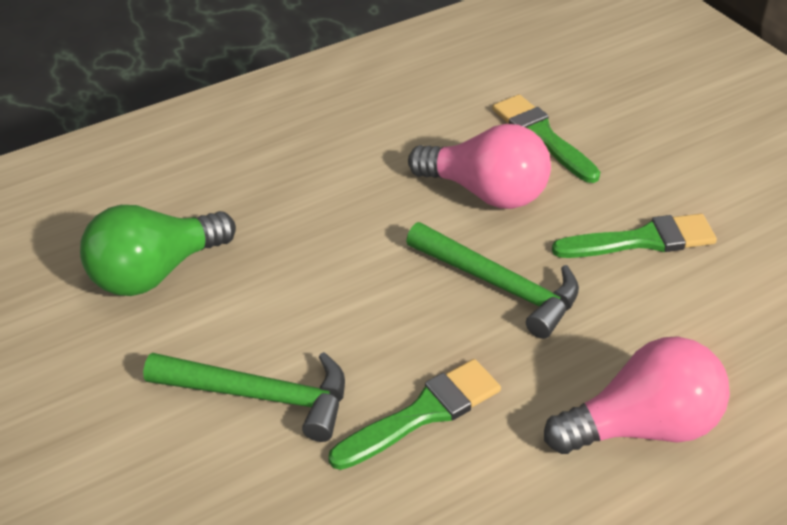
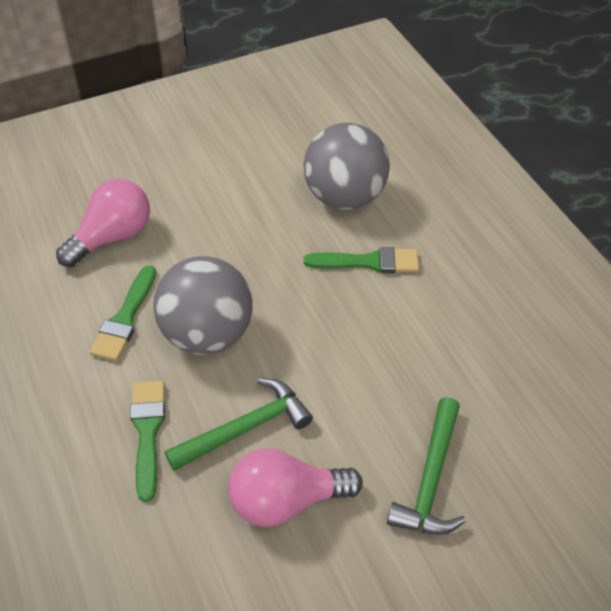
green light bulb: [80,205,236,296] = 1 -> none = 0
grey ball: none = 0 -> [153,256,253,355] [303,123,390,210] = 2

